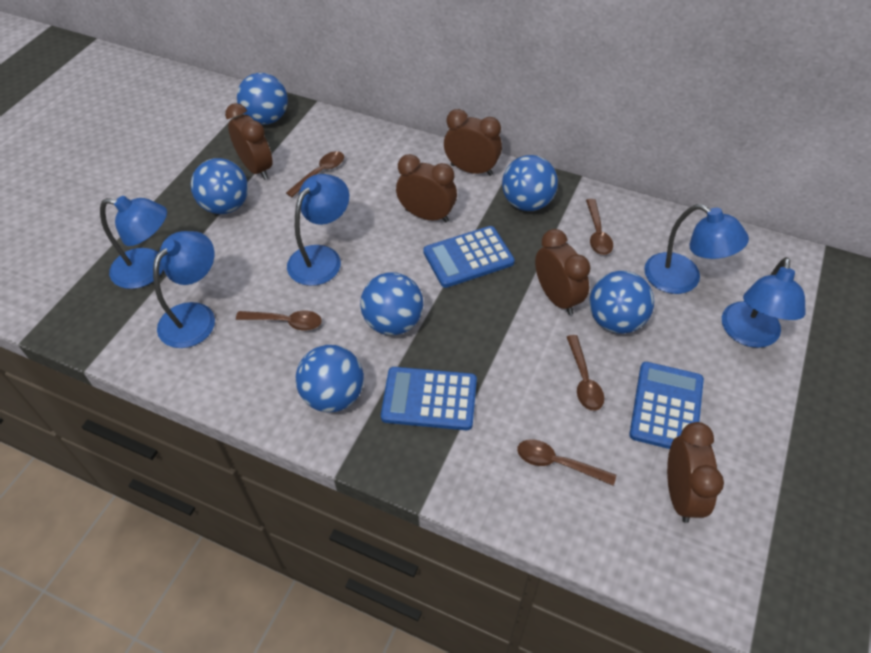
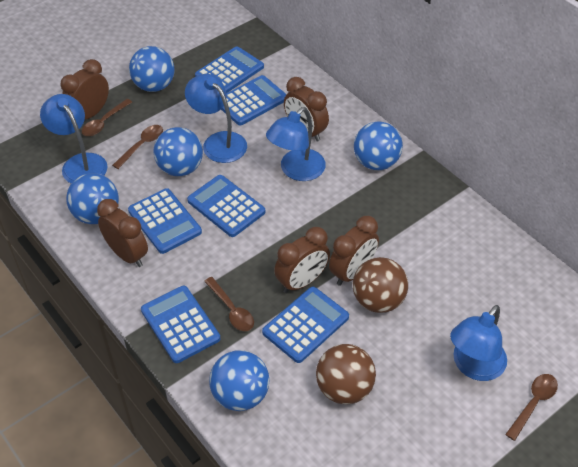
blue ball: [191,158,248,214] [237,73,288,125] [296,345,364,413] [360,272,423,335] [502,155,558,211] [589,271,654,334] = 6 -> [66,173,119,224] [129,46,175,92] [154,127,203,176] [209,350,269,411] [354,121,403,170] = 5
blue calculator: [381,367,477,430] [423,226,515,288] [629,362,704,449] = 3 -> [128,188,202,254] [141,286,220,363] [187,175,265,237] [195,46,264,93] [221,75,287,125] [262,287,349,363] = 6
blue lamp: [100,196,167,289] [153,231,215,348] [287,174,349,286] [644,204,749,294] [722,257,806,348] = 5 -> [40,94,107,184] [185,74,247,163] [266,107,326,181] [450,305,507,381] = 4
brown ball: none = 0 -> [316,344,376,404] [353,257,408,313] = 2
brown spoon: [236,310,322,330] [286,151,344,197] [517,440,616,486] [567,335,604,411] [586,199,613,255] = 5 -> [82,99,132,136] [112,125,163,169] [204,277,254,331] [505,374,558,441] = 4

